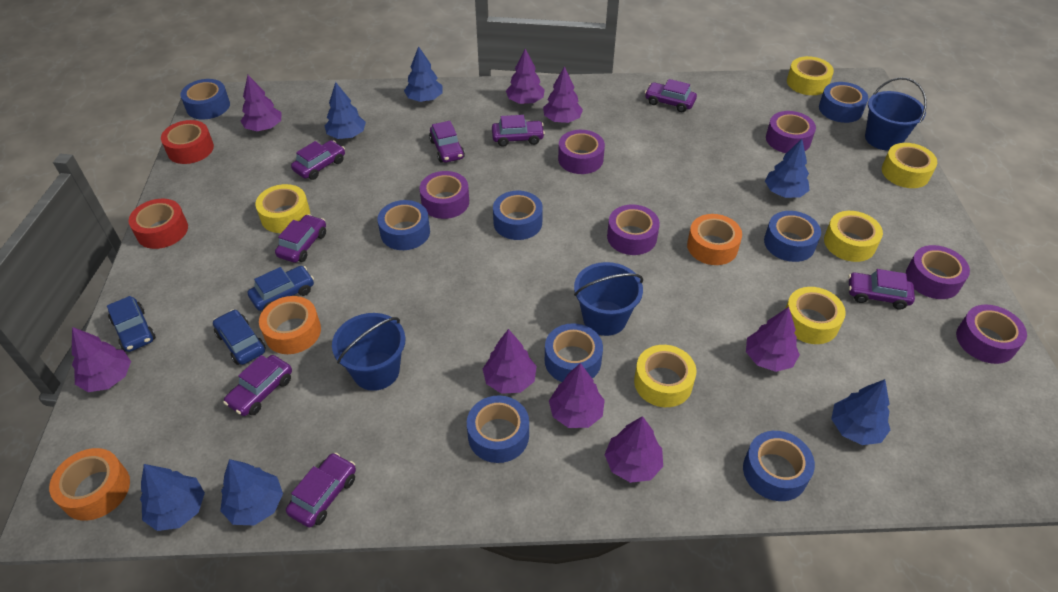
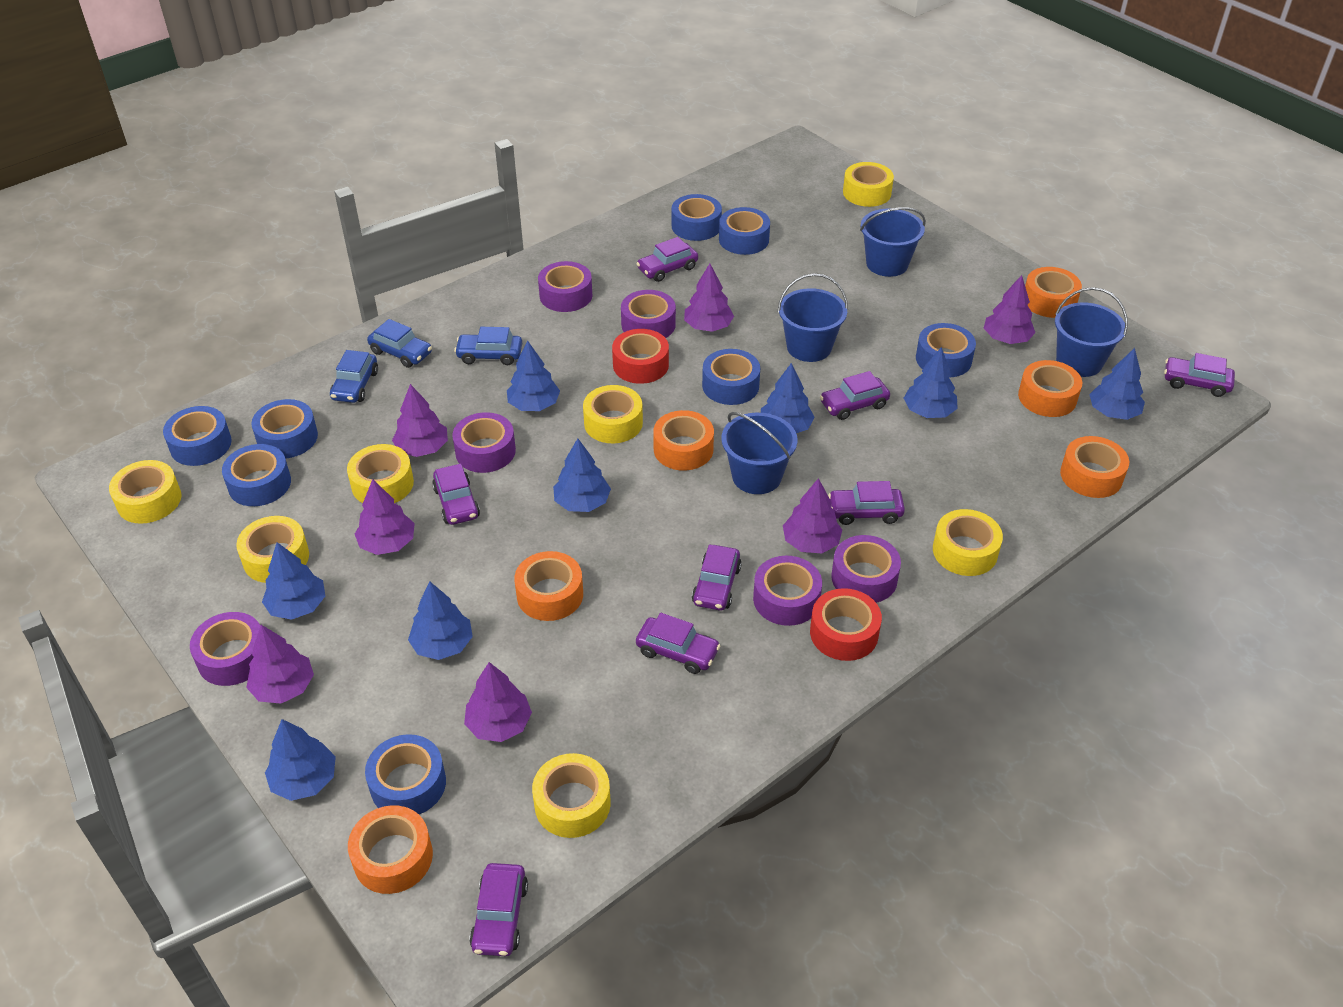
blue bucket: [332,313,405,391] [574,262,643,336] [865,77,927,151] = 3 -> [721,412,797,494] [778,273,848,362] [860,207,926,277] [1055,287,1128,377] = 4
blue tree: [140,464,205,531] [220,459,283,525] [325,82,366,139] [404,46,443,102] [765,139,810,198] [831,379,890,445] = 6 -> [262,542,325,620] [265,719,336,801] [408,582,473,660] [507,341,560,411] [553,438,611,512] [761,363,815,433] [904,347,958,418] [1089,348,1145,420] = 8
orange tape: [49,448,130,521] [259,296,321,354] [687,214,742,265] = 3 -> [348,805,433,894] [514,551,583,621] [653,410,714,471] [1018,360,1082,417] [1025,267,1082,318] [1060,436,1129,498] = 6
purple tree: [72,327,131,392] [241,75,282,131] [483,329,537,394] [506,49,545,104] [543,66,583,123] [549,363,605,428] [605,416,663,483] [746,307,800,372] = 8 -> [246,625,314,704] [355,479,415,555] [392,384,448,457] [464,662,532,742] [684,264,734,332] [783,478,842,553] [984,275,1035,344] = 7
yellow tape: [255,184,310,233] [634,345,696,407] [785,287,846,344] [787,56,834,95] [824,211,883,262] [882,143,937,188] = 6 -> [109,460,182,524] [236,516,309,583] [347,444,414,503] [532,753,611,838] [583,385,643,443] [843,162,894,207] [933,509,1003,576] = 7

